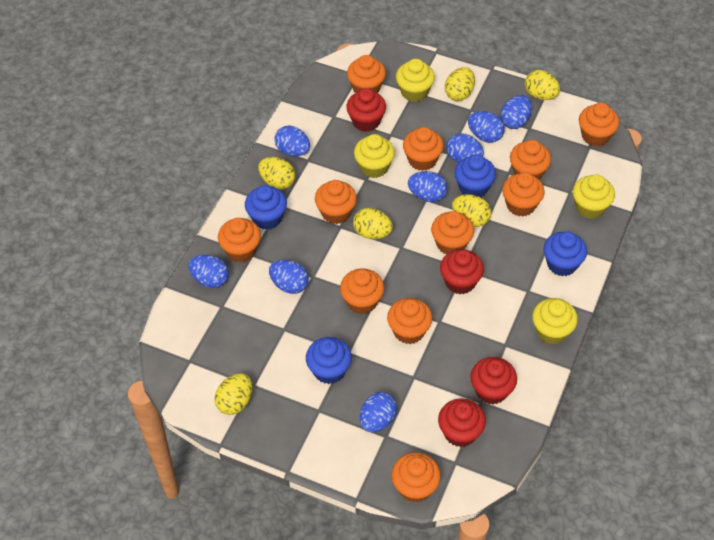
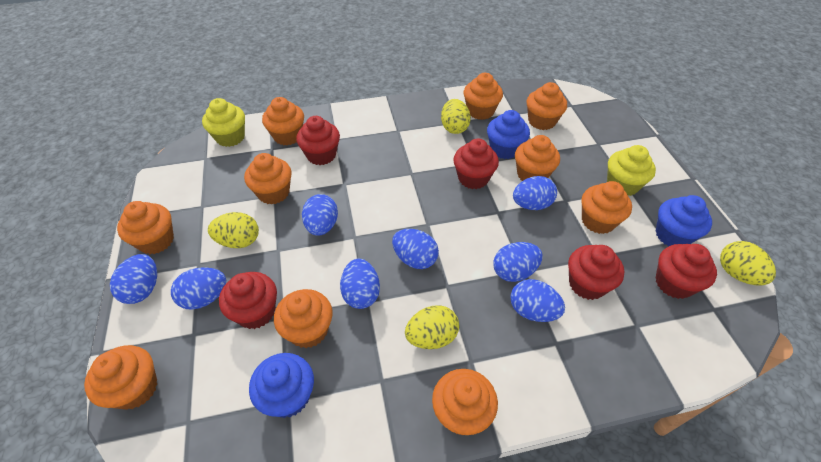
blue cupcake: [245,185,287,230] [306,337,352,384] [454,155,496,197] [543,232,587,276] = 4 -> [249,353,314,418] [487,110,530,159] [655,195,712,246] = 3
orange cupcake: [218,218,261,262] [315,180,357,224] [340,269,384,314] [347,55,386,93] [387,298,433,344] [392,452,441,503] [403,127,444,171] [431,211,474,254] [502,172,544,217] [510,140,551,179] [579,103,619,146] = 11 -> [84,345,157,410] [117,201,174,254] [244,153,292,205] [262,97,304,145] [274,289,333,348] [432,369,498,435] [464,73,503,120] [515,135,560,181] [527,82,567,130] [582,181,632,234] = 10
red cupcake: [346,88,386,132] [438,399,486,447] [440,249,484,294] [471,357,517,404] = 4 -> [219,272,277,329] [296,116,340,165] [453,139,499,189] [568,245,625,300] [656,244,717,299] = 5
yellow cupcake: [354,134,395,178] [396,59,435,102] [532,298,578,344] [573,174,615,219] = 4 -> [202,98,245,147] [607,145,656,196] = 2
yellow egg: [214,373,252,415] [258,157,296,189] [353,208,393,239] [445,67,475,101] [452,194,491,227] [525,70,560,100] = 6 -> [208,212,259,248] [405,305,459,349] [441,99,471,134] [720,241,776,285] = 4

